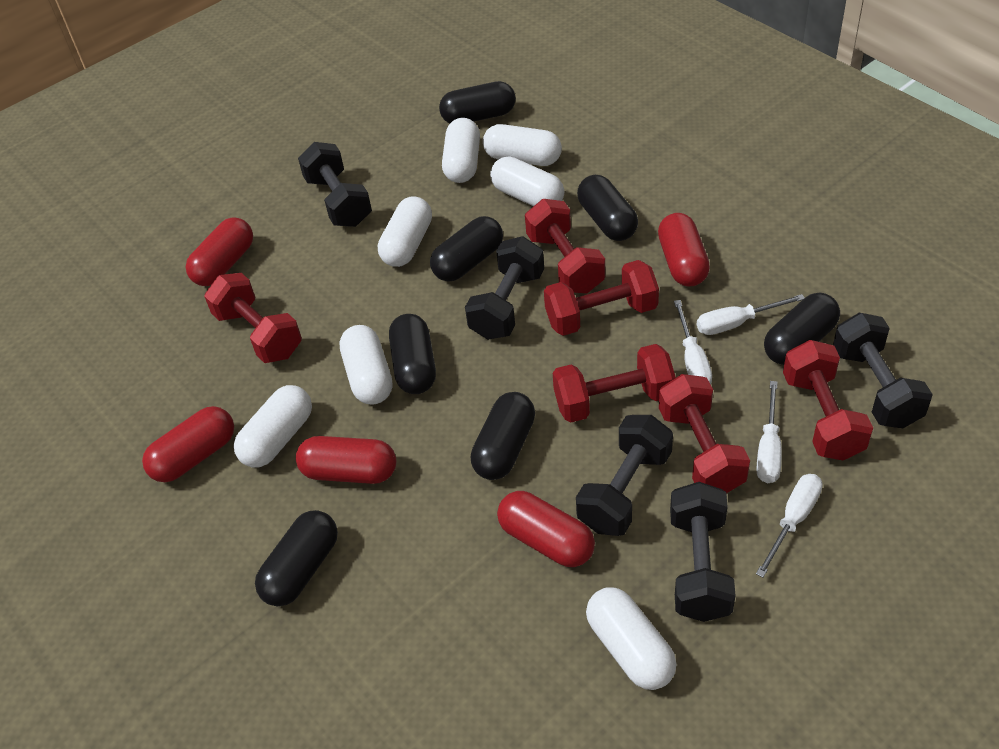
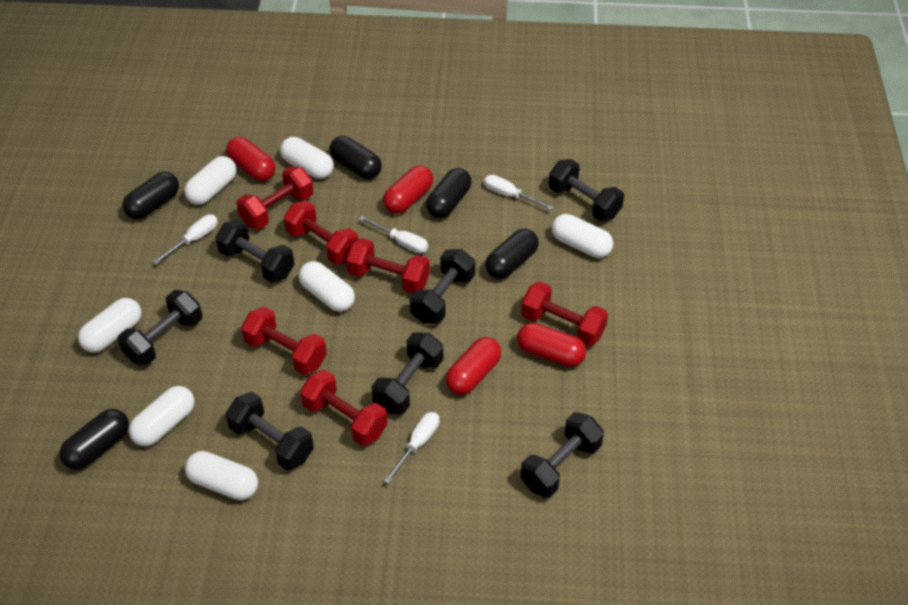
black capsule: [255,510,338,606] [389,314,436,394] [430,216,503,282] [439,81,516,124] [471,392,535,480] [577,175,638,241] [764,293,840,365] = 7 -> [59,409,129,470] [122,171,179,219] [330,136,382,179] [426,168,472,218] [485,229,539,279] = 5
black dumbbell: [298,142,372,227] [465,236,544,340] [576,415,673,536] [670,482,736,622] [833,313,933,428] = 5 -> [118,290,202,366] [215,219,295,283] [226,392,314,470] [371,332,443,414] [409,249,475,324] [520,412,604,497] [549,159,624,221] = 7
red capsule: [142,406,234,482] [186,217,253,286] [296,436,396,484] [497,491,595,567] [658,213,710,286] = 5 -> [226,137,276,181] [383,165,433,214] [445,337,501,395] [517,323,586,367] = 4

